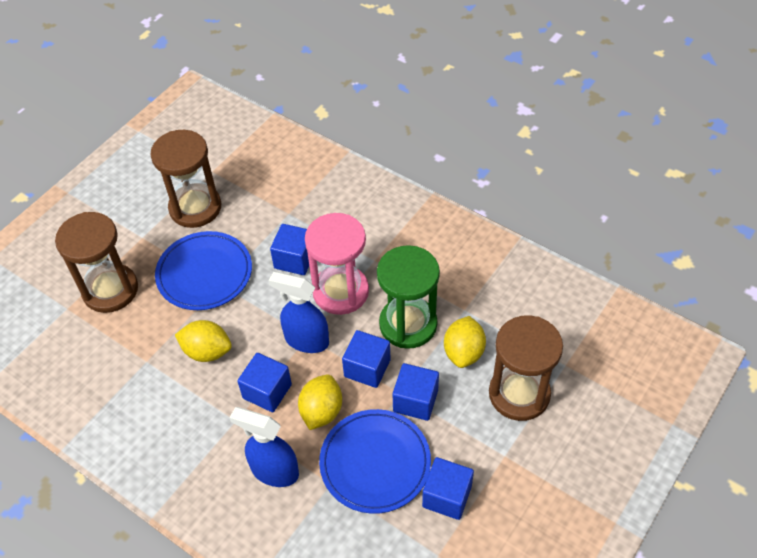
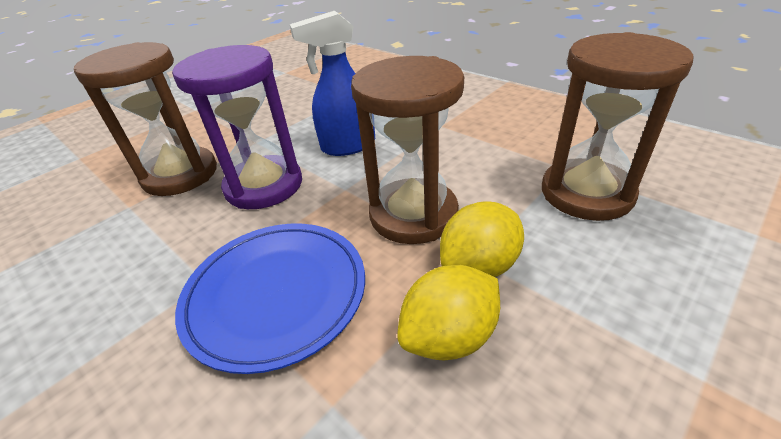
blue cube: [237,353,292,412] [270,224,309,275] [342,330,390,388] [393,363,439,421] [422,457,474,520] = 5 -> none = 0
blue plate: [155,231,252,310] [319,409,431,514] = 2 -> [175,224,365,374] = 1
blue spray bottle: [230,407,299,487] [269,272,329,353] = 2 -> [289,11,375,156] = 1
green hourglass: [377,245,440,349] = 1 -> none = 0
pink hourglass: [305,213,369,315] = 1 -> none = 0
purple hourglass: none = 0 -> [172,45,302,209] = 1
yellow lemon: [175,320,232,362] [298,374,342,430] [444,316,486,368] = 3 -> [397,265,500,360] [440,201,524,277] = 2

